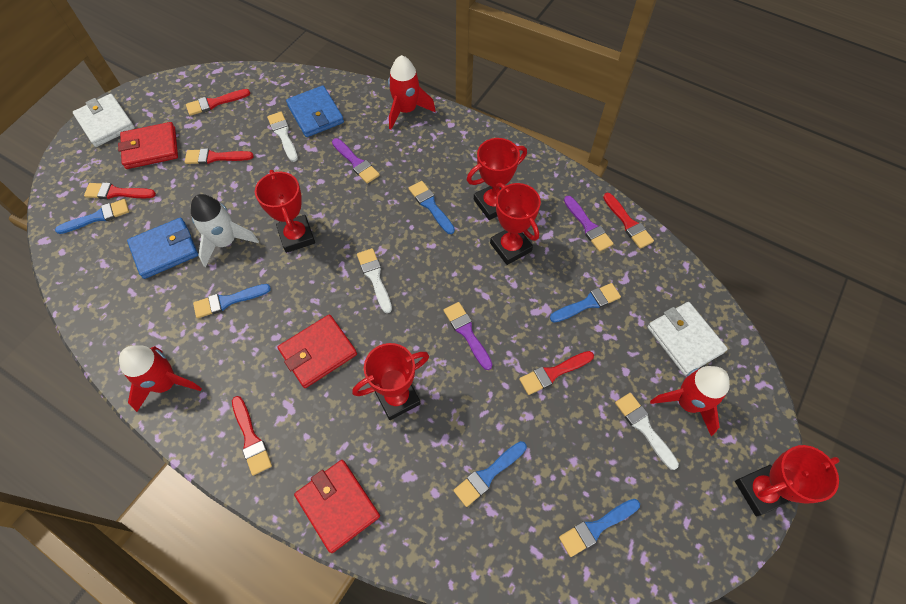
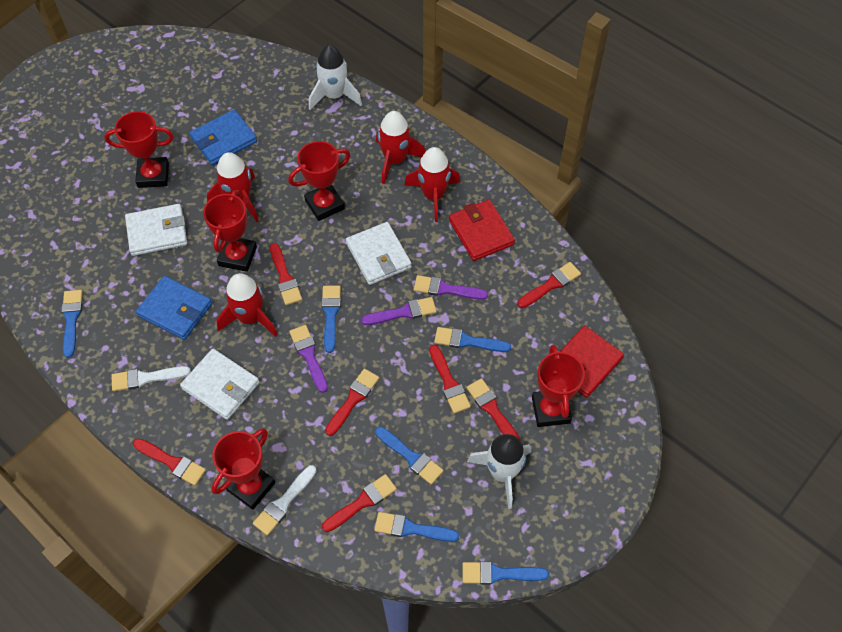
red brush: [84,183,156,199] [185,148,254,164] [186,89,250,116] [232,396,272,476] [519,351,594,395] [603,193,654,249] = 6 -> [133,438,206,486] [270,243,302,305] [322,474,397,532] [325,369,379,436] [429,345,471,414] [466,378,521,441] [517,262,581,308] = 7
red rocket: [119,345,202,412] [388,55,436,129] [650,366,730,436] = 3 -> [207,152,259,222] [216,273,277,337] [376,111,425,184] [404,147,460,222] = 4
red wallet: [118,122,178,169] [278,314,357,388] [294,460,380,553] = 3 -> [449,199,515,261] [560,326,624,398] = 2
white brush: [267,112,298,162] [357,248,392,313] [615,393,679,470] = 3 -> [111,366,191,391] [253,465,317,536] = 2
white rocket: [191,194,259,267] = 1 -> [309,45,362,110] [467,434,531,509] = 2
white wallet: [73,94,135,147] [647,302,728,375] = 2 -> [125,204,188,256] [180,349,260,420] [346,222,412,285] = 3

